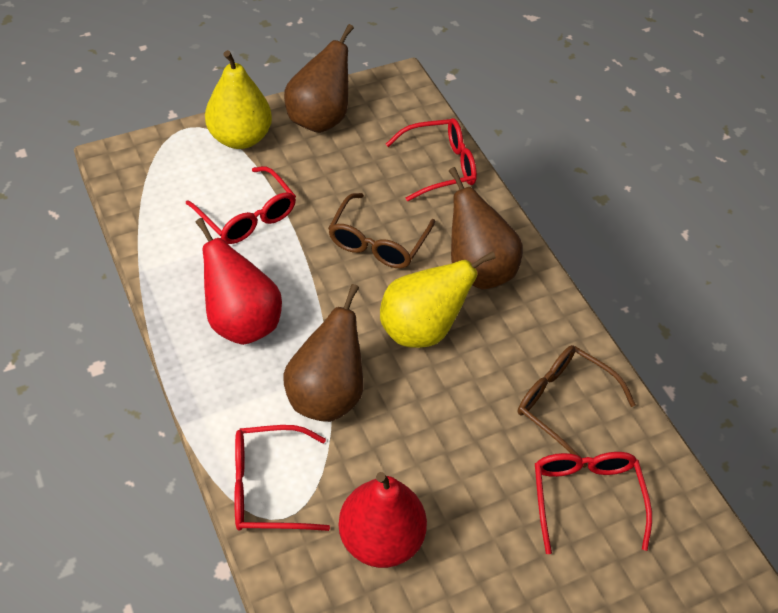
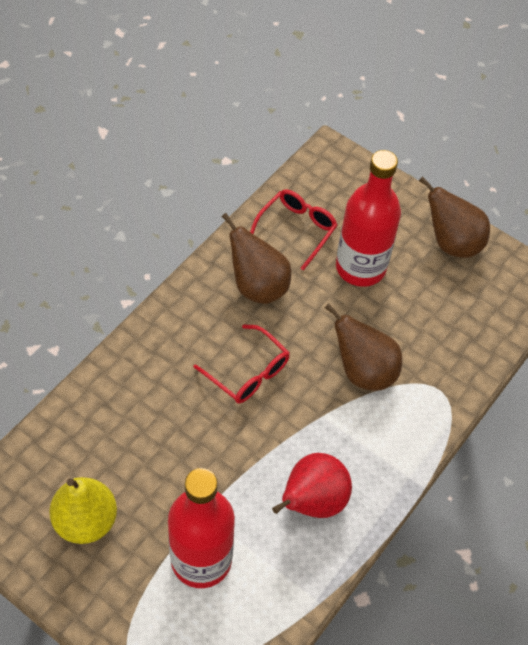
brown glasses: [328,193,435,269] [518,345,636,468] = 2 -> none = 0
red bottle: none = 0 -> [168,468,235,588] [336,150,401,287] = 2
red glasses: [186,166,296,244] [234,425,330,531] [386,118,477,201] [535,452,652,554] = 4 -> [193,324,290,403] [250,189,337,270] = 2
red pear: [196,218,282,345] [338,472,427,568] = 2 -> [272,453,352,518] = 1
yellow pear: [205,50,272,149] [380,251,496,348] = 2 -> [49,477,117,544] = 1

